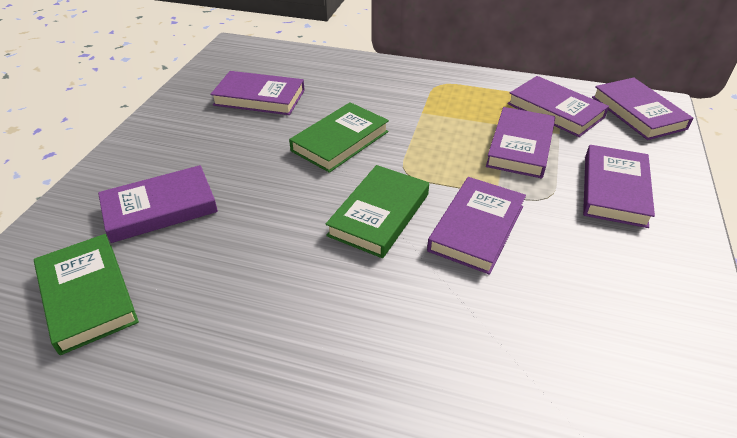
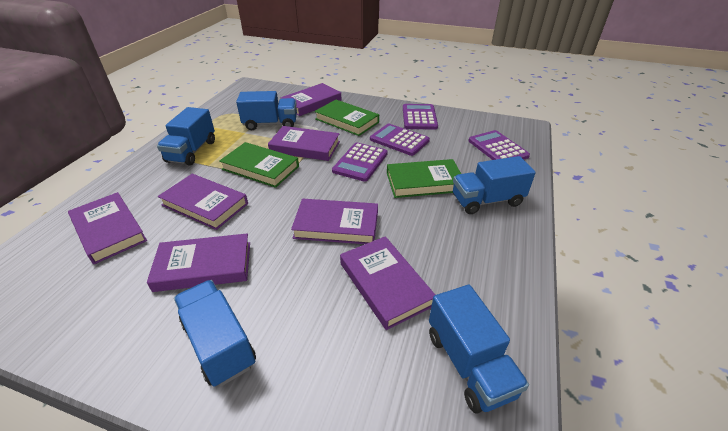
blue truck: none = 0 -> [157,107,215,165] [174,280,256,387] [236,91,297,130] [429,285,529,414] [453,156,536,214] = 5
purple calculator: none = 0 -> [332,143,388,182] [370,124,430,156] [403,104,438,130] [468,130,530,160] = 4

